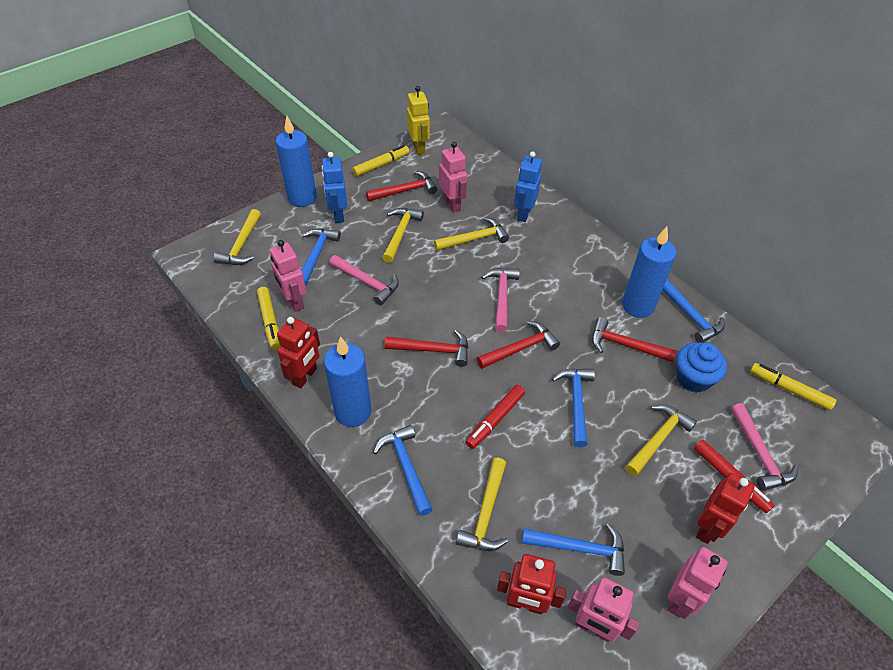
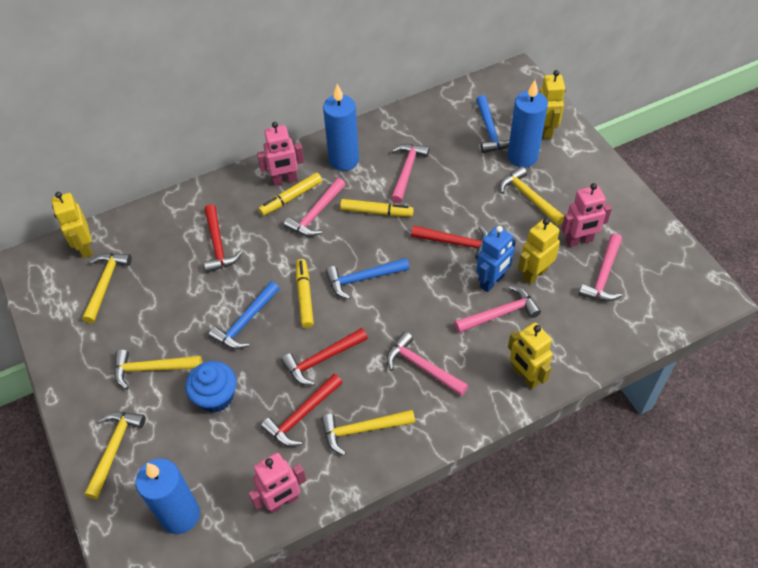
blue hammer: [301,228,341,286] [373,425,433,516] [522,523,625,576] [552,368,595,447] [662,279,725,343] = 5 -> [209,281,280,349] [325,258,410,299] [476,95,510,153] = 3
blue robot: [322,152,347,223] [514,151,542,222] = 2 -> [476,226,516,292] = 1
pink hammer: [330,255,399,306] [481,268,520,332] [731,403,798,491] = 3 -> [284,178,346,237] [387,332,468,396] [391,144,430,203] [454,285,541,333] [579,233,623,301] = 5
pink robot: [270,240,307,312] [439,142,467,212] [568,578,640,642] [667,547,728,619] = 4 -> [248,453,306,514] [257,122,304,186] [561,183,612,247] = 3
red marker: [466,385,525,449] [694,440,774,513] = 2 -> none = 0
red robot: [277,317,320,389] [497,554,566,614] [696,473,755,544] = 3 -> none = 0
yellow robot: [407,86,430,155] = 1 -> [51,192,93,258] [508,323,553,389] [518,218,560,284] [540,70,565,139] = 4

